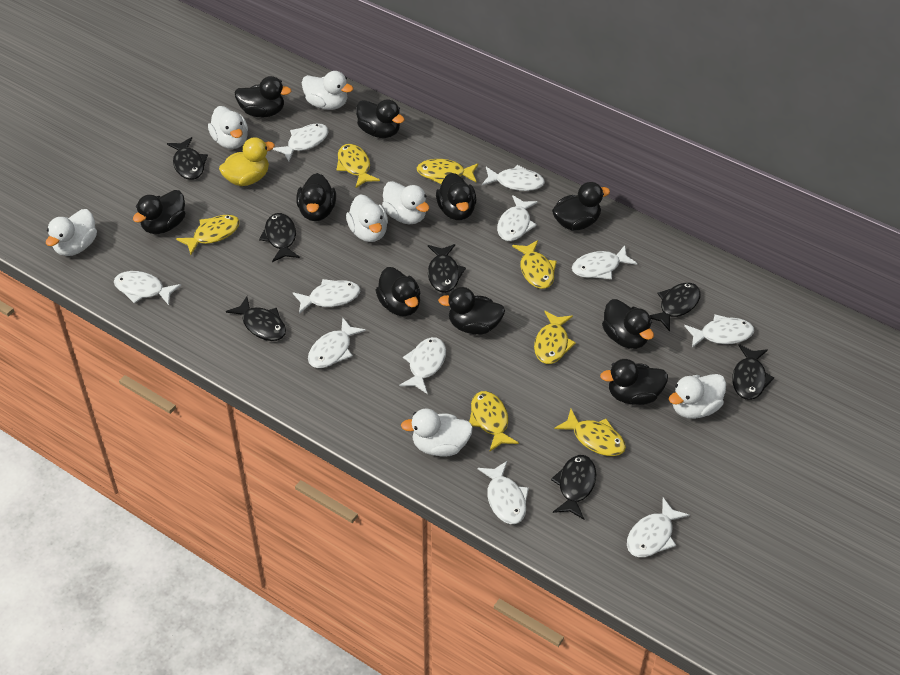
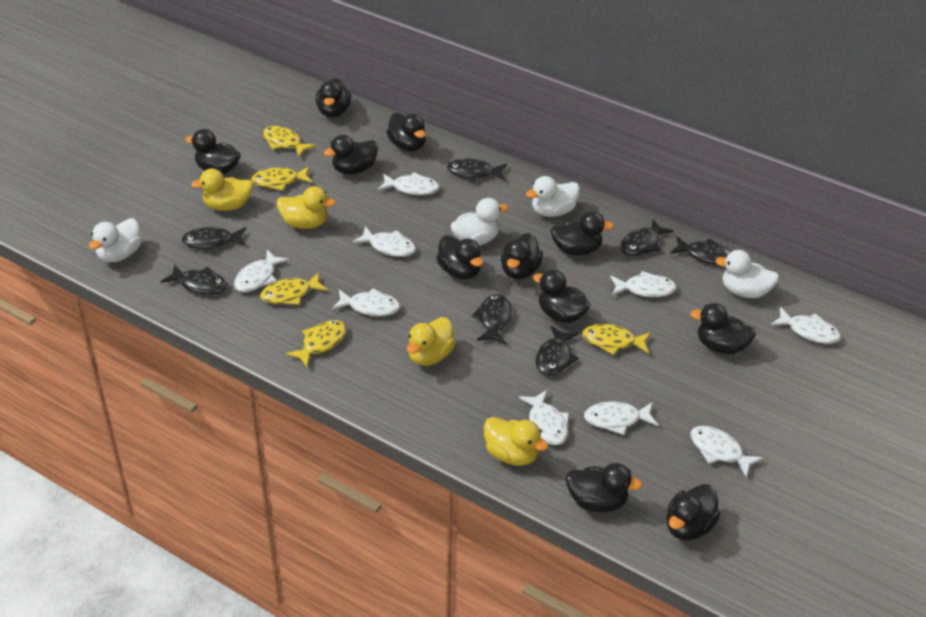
black duck: [133,190,185,234] [235,76,291,117] [296,173,336,221] [356,99,405,138] [376,267,421,316] [436,173,476,220] [438,287,505,335] [552,182,610,230] [600,359,668,405] [602,299,654,349] = 10 -> [185,129,241,174] [315,78,351,118] [324,135,378,174] [386,113,426,151] [436,235,483,279] [501,233,543,280] [533,270,591,323] [551,211,614,256] [566,463,643,513] [666,484,721,540] [690,303,756,354] = 11
white duck: [46,209,97,256] [208,106,248,149] [302,71,353,110] [346,194,388,242] [382,181,429,224] [401,408,473,457] [669,374,726,419] = 7 -> [89,218,142,262] [450,198,508,245] [526,176,580,217] [715,250,779,298] = 4
white fish: [114,271,181,305] [272,123,328,162] [292,279,360,314] [308,317,366,368] [399,337,446,394] [478,461,529,524] [482,165,545,191] [497,195,538,241] [572,245,637,279] [627,498,689,557] [684,314,754,348] = 11 -> [234,250,289,292] [332,288,400,316] [352,226,416,257] [378,172,439,195] [518,390,569,445] [584,401,658,435] [610,271,677,297] [690,426,763,477] [770,307,841,344] = 9
yellow duck: [219,137,275,186] = 1 -> [191,168,253,211] [277,186,336,229] [407,317,456,366] [484,417,548,466] = 4
yellow fish: [176,215,240,255] [336,144,380,188] [417,159,479,184] [469,391,519,452] [512,240,557,289] [534,311,576,364] [554,409,626,456] = 7 -> [251,166,312,191] [260,272,328,305] [263,126,316,157] [285,320,347,367] [582,324,651,355] = 5

